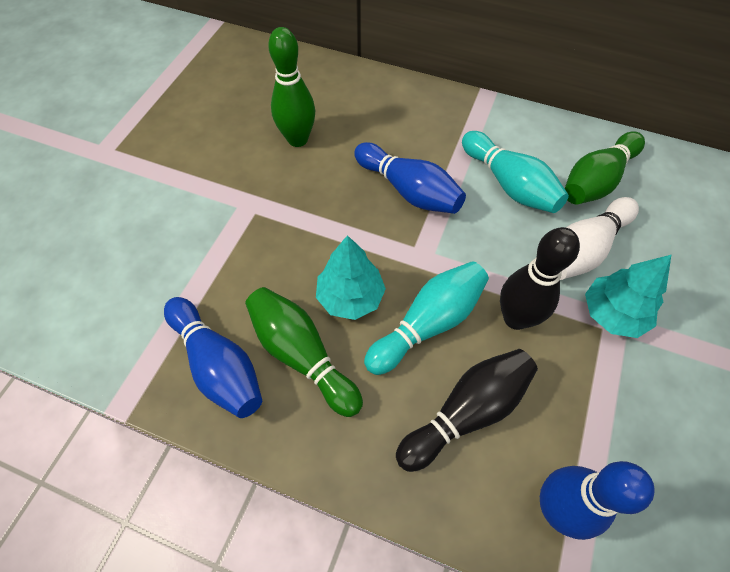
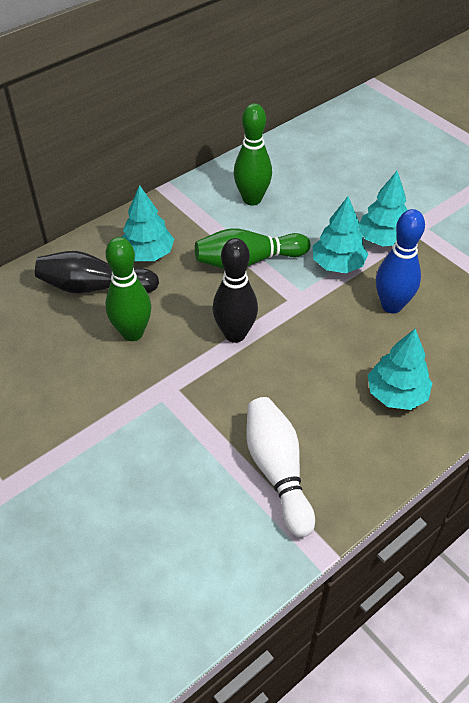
blue bowling pin: [164,297,262,418] [354,142,466,214] [540,461,655,540] = 3 -> [376,209,425,314] = 1
turquoise bowling pin: [364,261,489,375] [462,131,569,213] = 2 -> none = 0
turquoise tree: [316,235,386,320] [585,255,671,338] = 2 -> [122,185,174,261] [313,196,368,273] [358,171,407,246] [368,329,432,410] = 4

